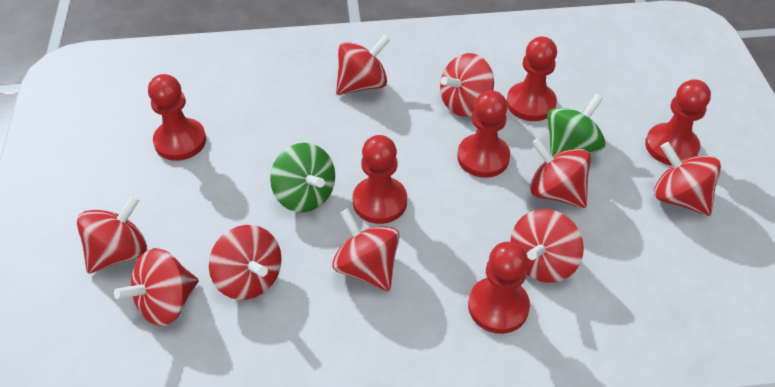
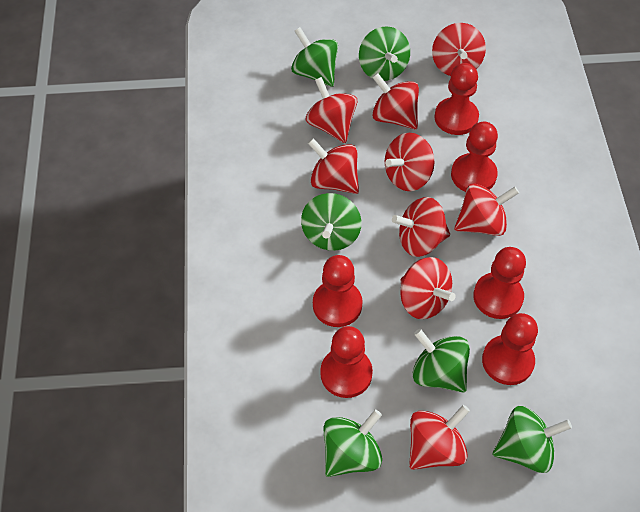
green spinning top: [270,143,335,212] [547,94,606,156] = 2 -> [291,27,338,87] [301,193,361,251] [324,409,382,477] [359,26,410,81] [412,329,470,393] [493,406,572,473] = 6

